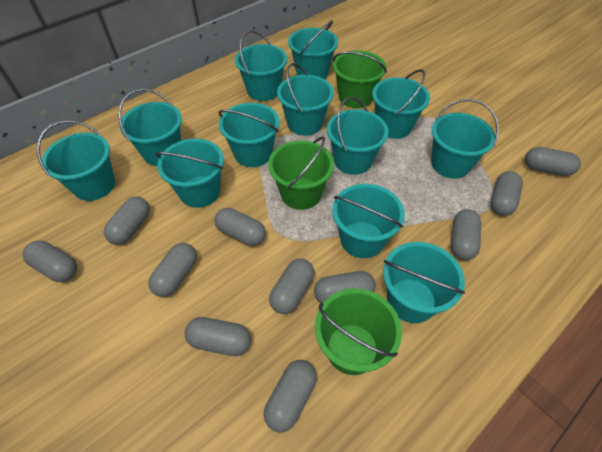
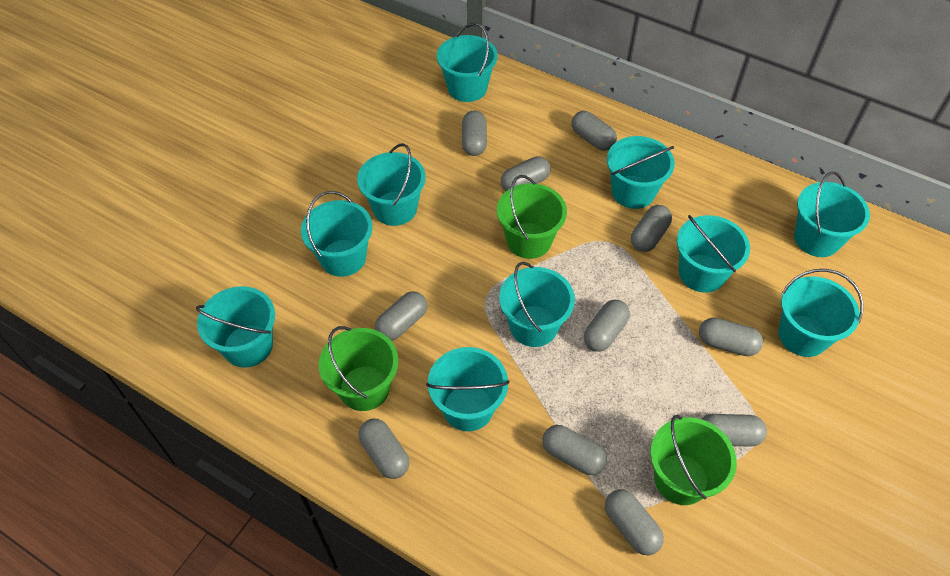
turquoise bucket: [37,120,115,201] [118,88,182,166] [155,139,224,208] [218,103,280,167] [235,30,287,101] [277,63,334,136] [288,20,338,79] [327,97,388,175] [332,184,405,258] [372,69,430,139] [383,242,465,323] [431,99,499,179] = 12 -> [196,286,275,368] [301,191,373,277] [357,143,426,226] [426,347,510,431] [437,23,498,102] [499,262,575,347] [607,136,675,209] [677,215,750,293] [778,269,863,357] [794,172,870,257] = 10

